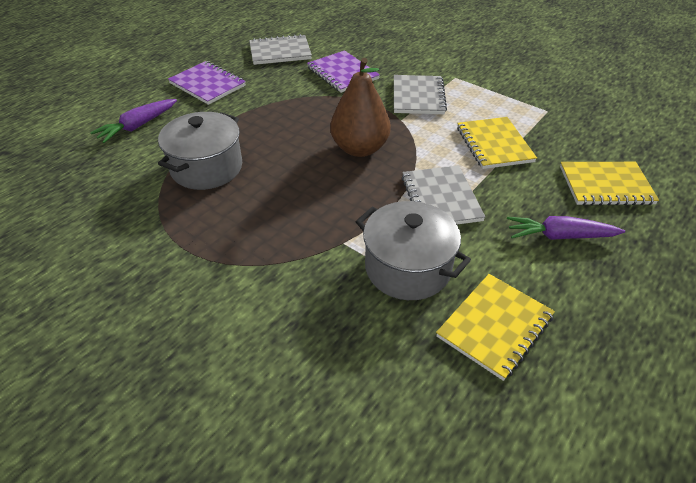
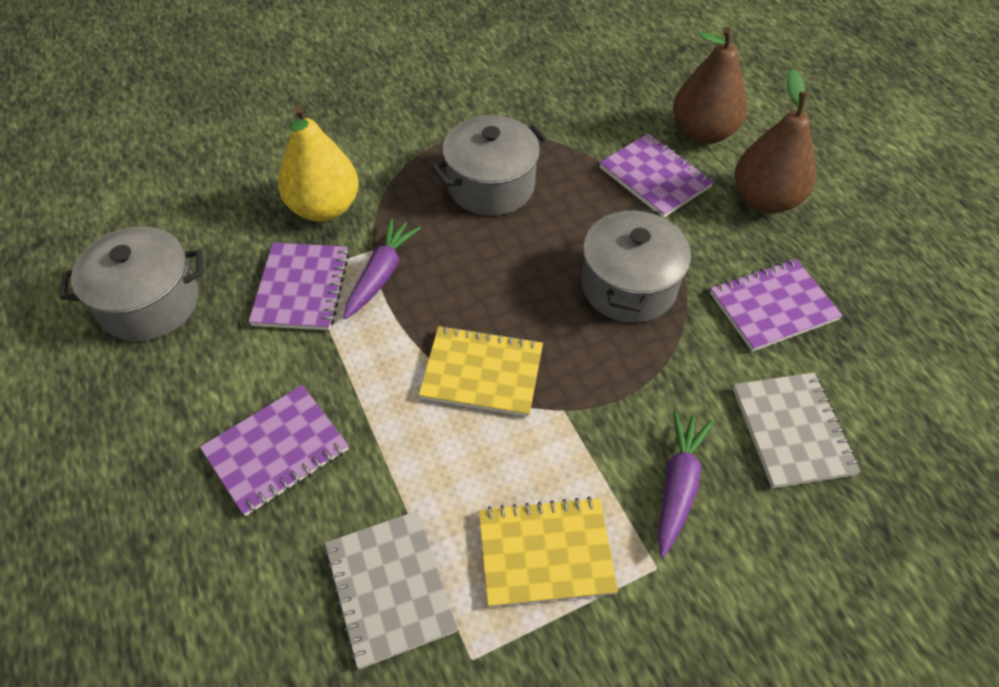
brown pear: [330,58,391,157] = 1 -> [673,27,747,144] [734,69,816,213] = 2
grey notebook: [249,34,312,65] [394,75,447,114] [402,165,486,224] = 3 -> [324,511,458,669] [733,373,861,489] = 2
grey pot: [158,112,242,190] [356,201,471,300] = 2 -> [60,226,203,342] [432,115,549,216] [581,206,691,323] = 3
purple notebook: [168,61,246,105] [307,50,380,93] = 2 -> [200,385,349,516] [249,243,349,330] [599,133,714,218] [710,259,843,352] = 4
yellow notebook: [436,274,555,381] [457,117,537,169] [560,162,659,206] = 3 -> [419,325,543,417] [479,497,618,607] = 2
yellow pear: none = 0 -> [278,105,359,222] = 1

